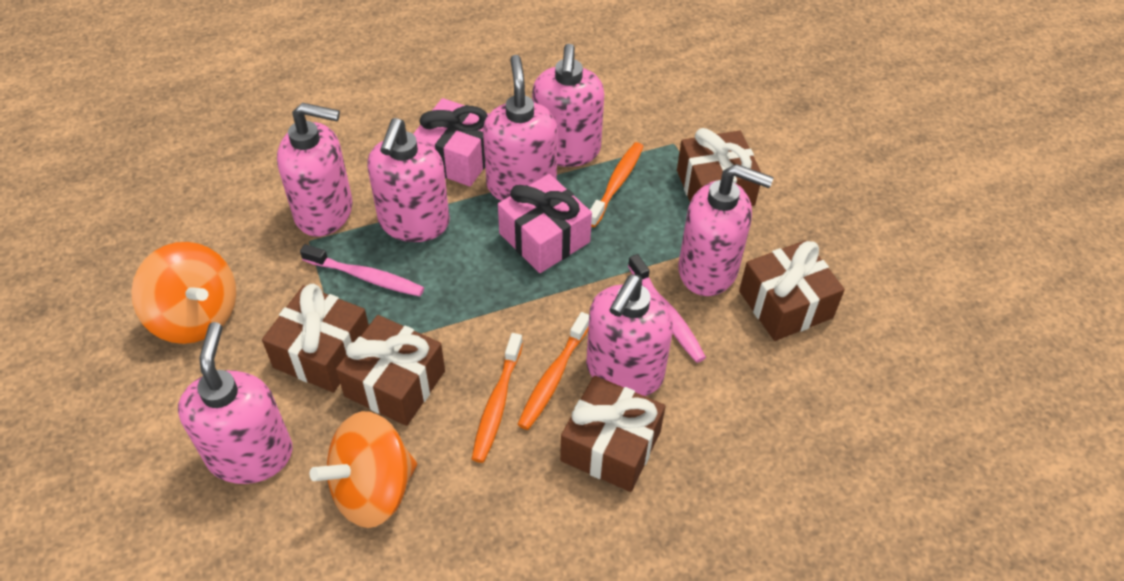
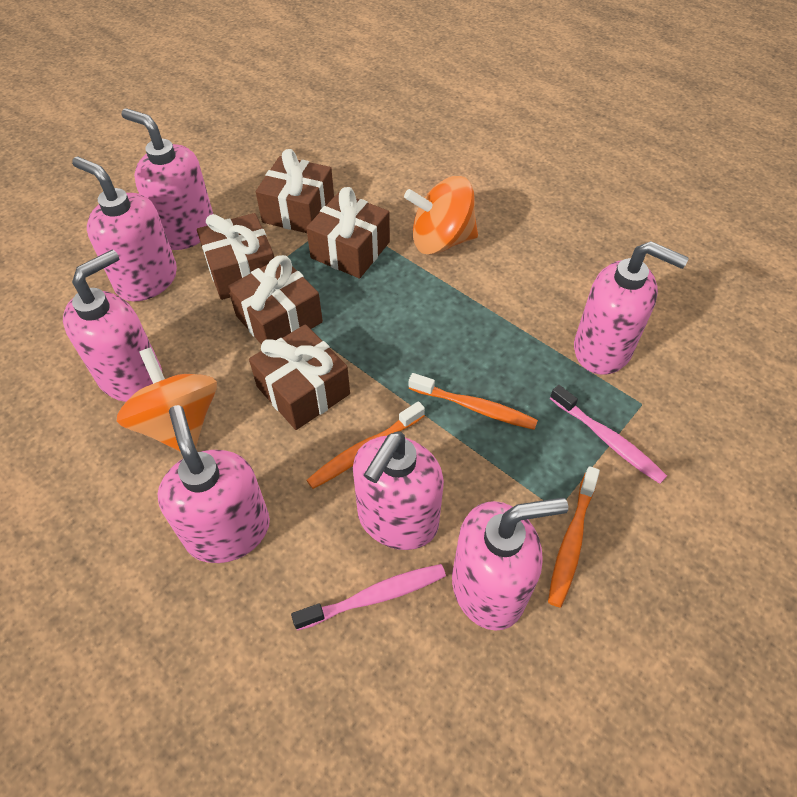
pink gift: [413,98,489,187] [498,174,592,273] = 2 -> none = 0

